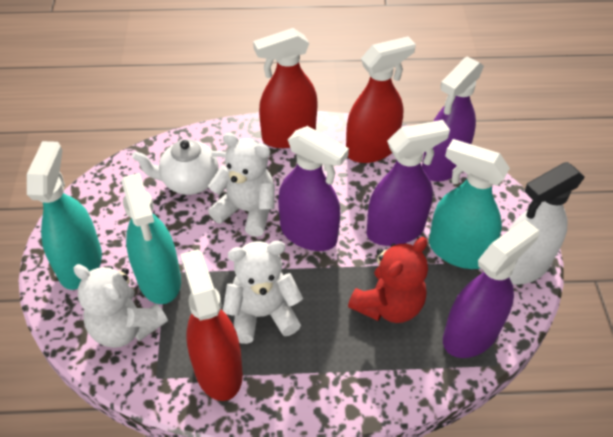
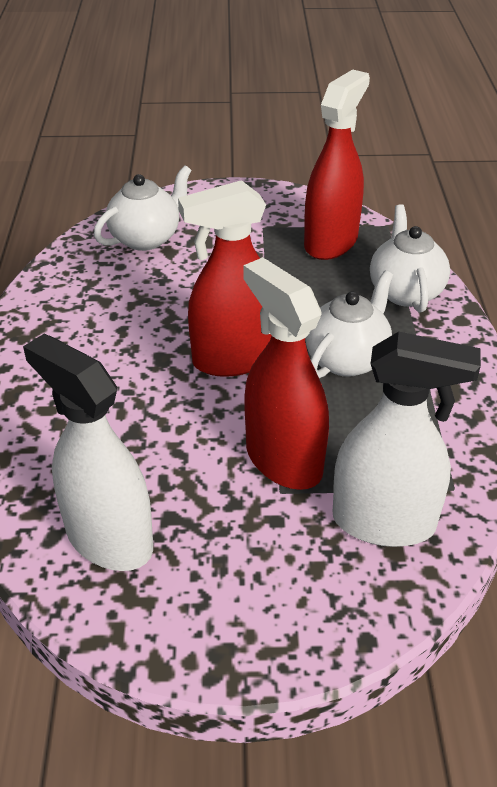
purple spray bottle: [278,126,349,251] [366,120,450,246] [422,56,484,182] [443,220,539,358] = 4 -> none = 0
red teddy bear: [348,237,428,323] = 1 -> none = 0
turquoise spray bottle: [27,141,102,290] [121,173,181,304] [429,139,510,269] = 3 -> none = 0
white spray bottle: [508,162,585,285] = 1 -> [23,334,153,571] [333,332,481,547] = 2
white teapot: [132,139,226,195] = 1 -> [94,165,192,251] [305,270,393,378] [370,204,450,313] = 3
white teddy bear: [73,264,168,348] [208,133,275,237] [223,241,303,344] = 3 -> none = 0

